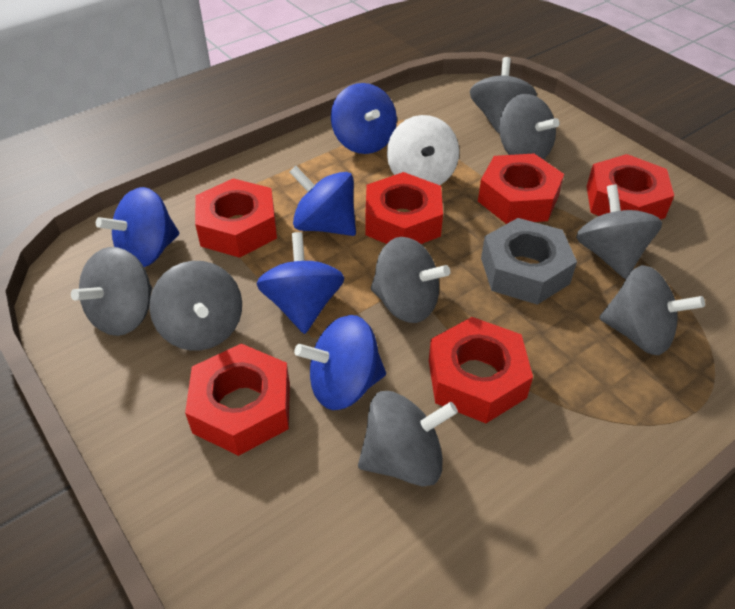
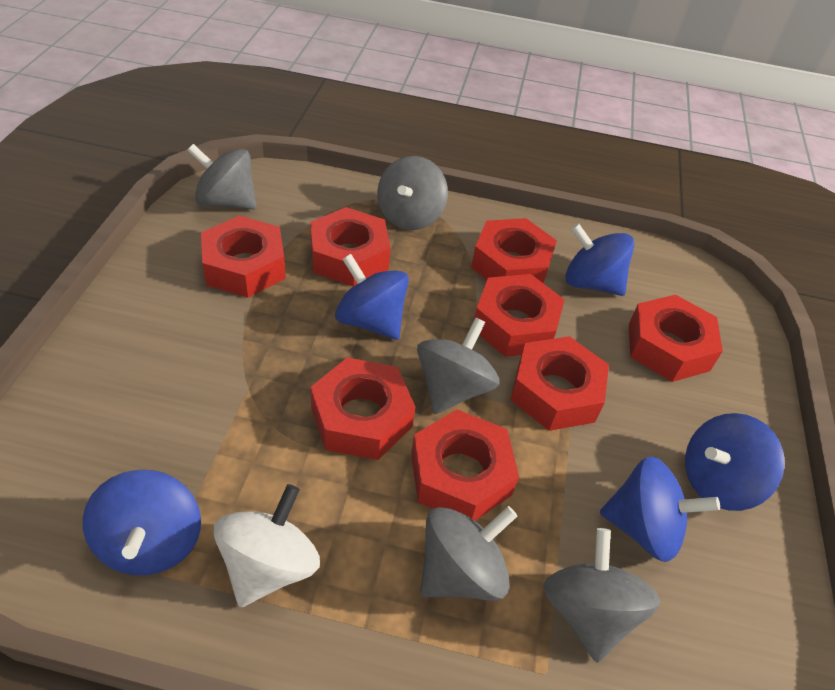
grey nut: [481,218,577,305] = 1 -> none = 0
grey spinning top: [71,247,152,336] [150,261,242,351] [358,391,458,487] [371,237,450,323] [470,57,537,133] [499,94,560,160] [576,184,662,279] [599,265,705,355] = 8 -> [187,144,257,209] [377,156,448,230] [417,317,500,414] [420,506,517,601] [543,528,660,662] = 5
red nut: [185,343,290,456] [195,178,277,258] [365,172,443,244] [429,317,533,423] [478,154,564,224] [587,154,674,220] = 6 -> [201,216,286,298] [310,207,390,287] [310,357,415,460] [411,410,519,521] [471,218,557,284] [474,274,565,357] [511,336,609,431] [629,295,723,382] = 8

